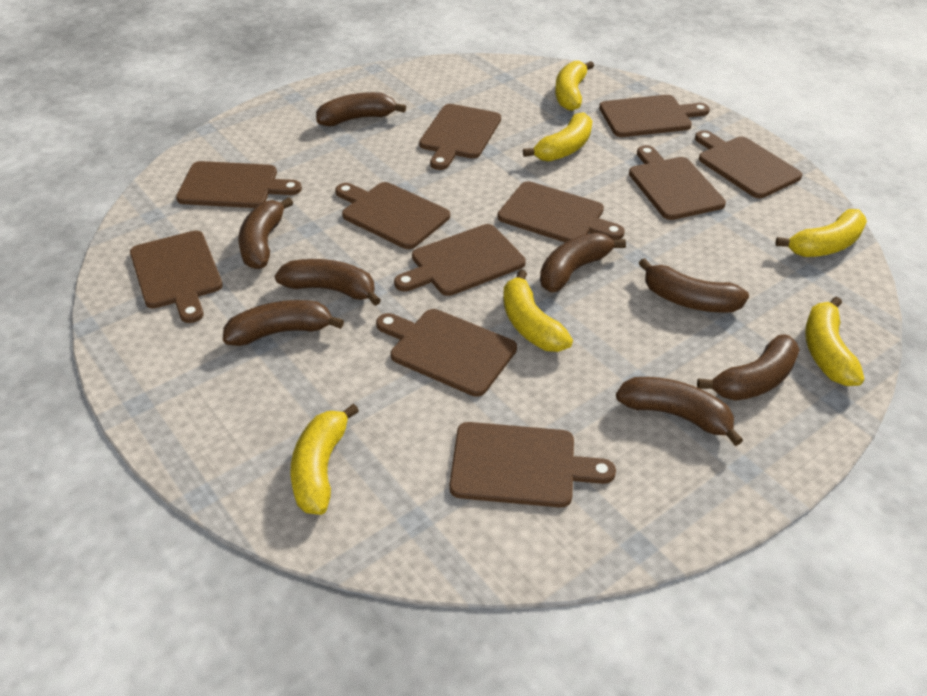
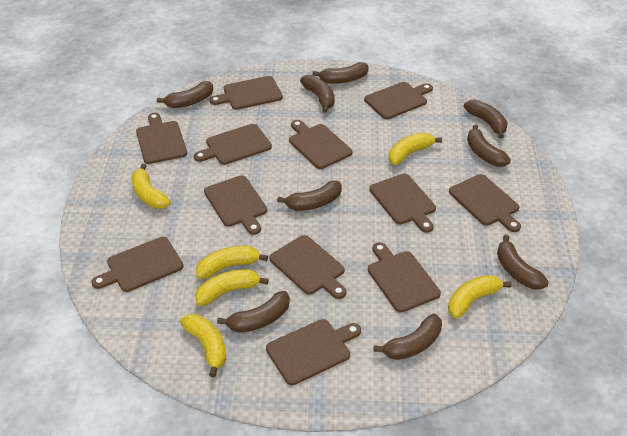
brown banana: [223,300,344,346] [238,197,293,269] [275,259,381,306] [316,92,406,126] [540,233,626,292] [616,377,743,446] [639,258,749,313] [697,334,800,401] = 8 -> [157,81,213,108] [217,291,290,333] [277,181,342,211] [300,75,335,113] [312,62,369,84] [374,314,442,360] [464,99,508,139] [467,124,511,167] [497,235,549,290] = 9
brown cutting board: [130,231,223,323] [176,161,302,208] [335,182,450,249] [376,309,517,397] [394,224,526,296] [419,104,501,170] [449,422,616,508] [498,181,625,242] [599,95,710,137] [629,145,726,220] [695,130,802,198] = 11 -> [91,237,184,292] [136,113,187,164] [194,124,272,165] [204,175,267,235] [210,76,283,110] [266,319,361,385] [269,235,347,299] [289,120,353,169] [364,82,433,119] [368,242,441,313] [369,174,436,233] [449,174,521,232] = 12

